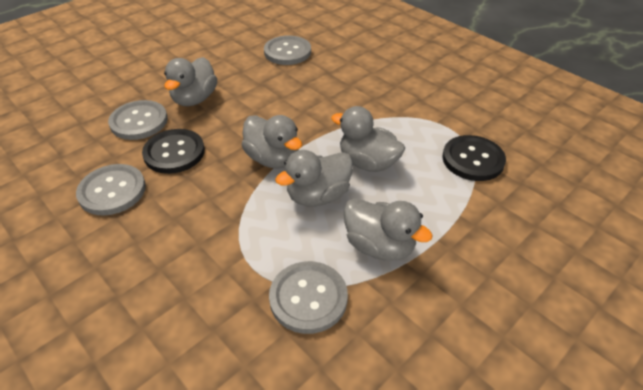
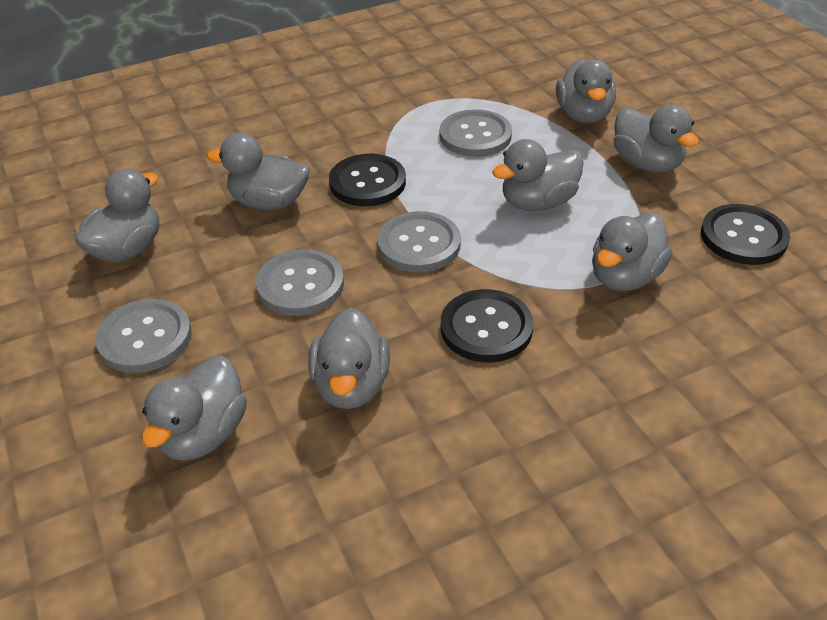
black button: [142,129,205,174] [442,135,506,181] = 2 -> [329,154,406,206] [441,289,534,363] [701,204,790,265] = 3
grey duck: [164,57,217,106] [242,115,302,169] [275,150,353,207] [331,106,405,172] [344,198,433,261] = 5 -> [75,169,159,262] [142,355,247,461] [207,133,309,210] [308,307,390,409] [492,139,584,211] [556,59,616,124] [592,213,673,291] [613,104,699,173] = 8

